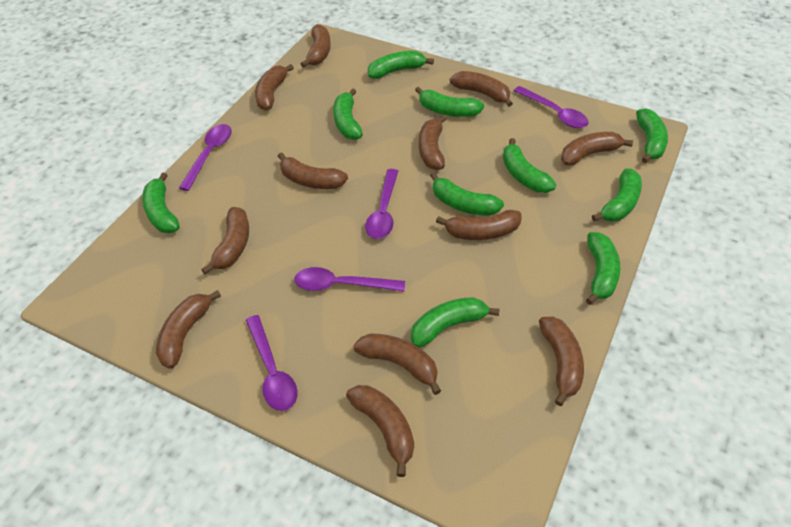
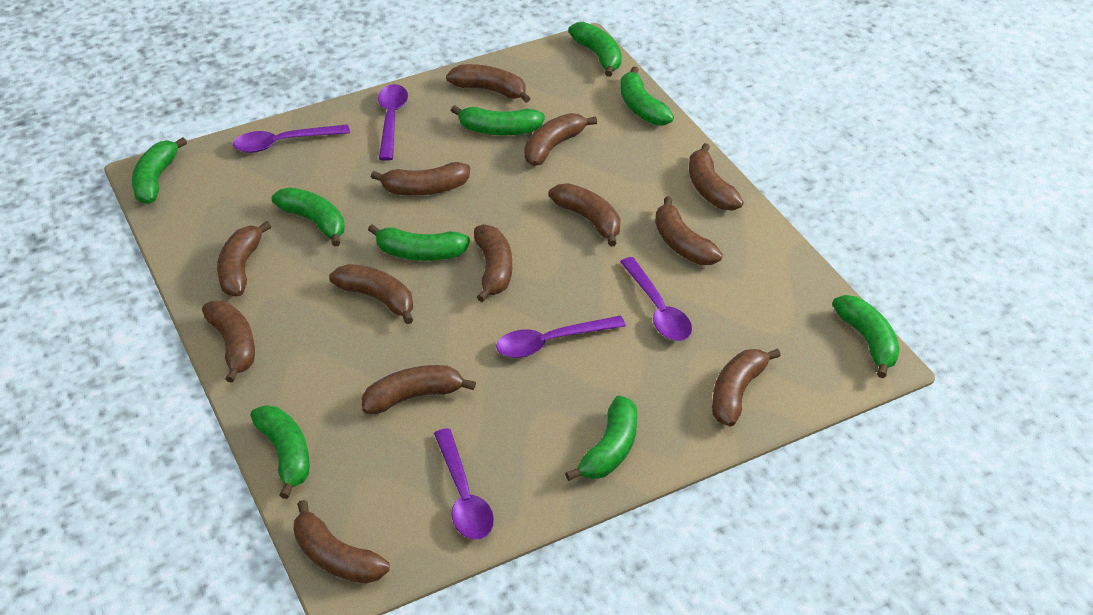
brown banana: [156,290,221,369] [201,207,249,275] [255,64,294,111] [278,152,348,189] [301,24,331,68] [346,385,414,477] [353,334,441,395] [419,115,447,170] [436,210,522,240] [450,71,513,107] [539,317,584,406] [561,132,633,166] = 12 -> [202,301,255,383] [217,221,271,297] [294,500,390,584] [329,264,413,324] [362,365,476,414] [371,162,470,196] [446,64,531,103] [474,224,512,302] [524,113,597,166] [549,183,621,246] [655,196,723,265] [689,143,744,211] [712,348,781,427] = 13
green banana: [142,172,180,233] [333,88,363,140] [368,51,434,79] [411,297,500,348] [415,87,484,117] [430,172,504,216] [503,138,556,193] [586,232,621,305] [592,168,642,222] [636,108,668,163] = 10 -> [132,137,187,204] [250,405,310,499] [272,188,345,247] [368,224,470,261] [451,105,545,135] [565,396,638,481] [568,22,622,77] [620,66,674,125] [832,295,900,378] = 9

